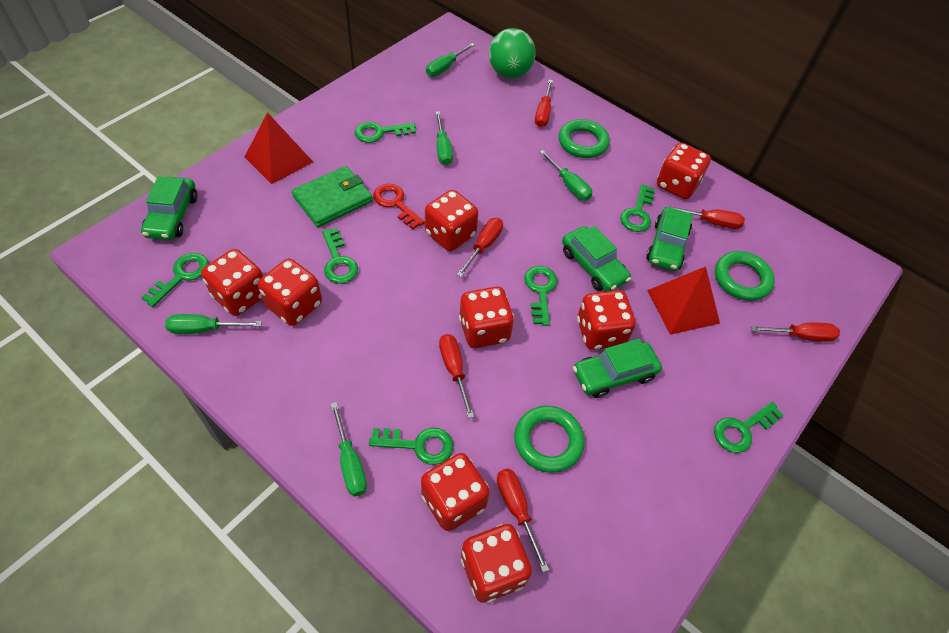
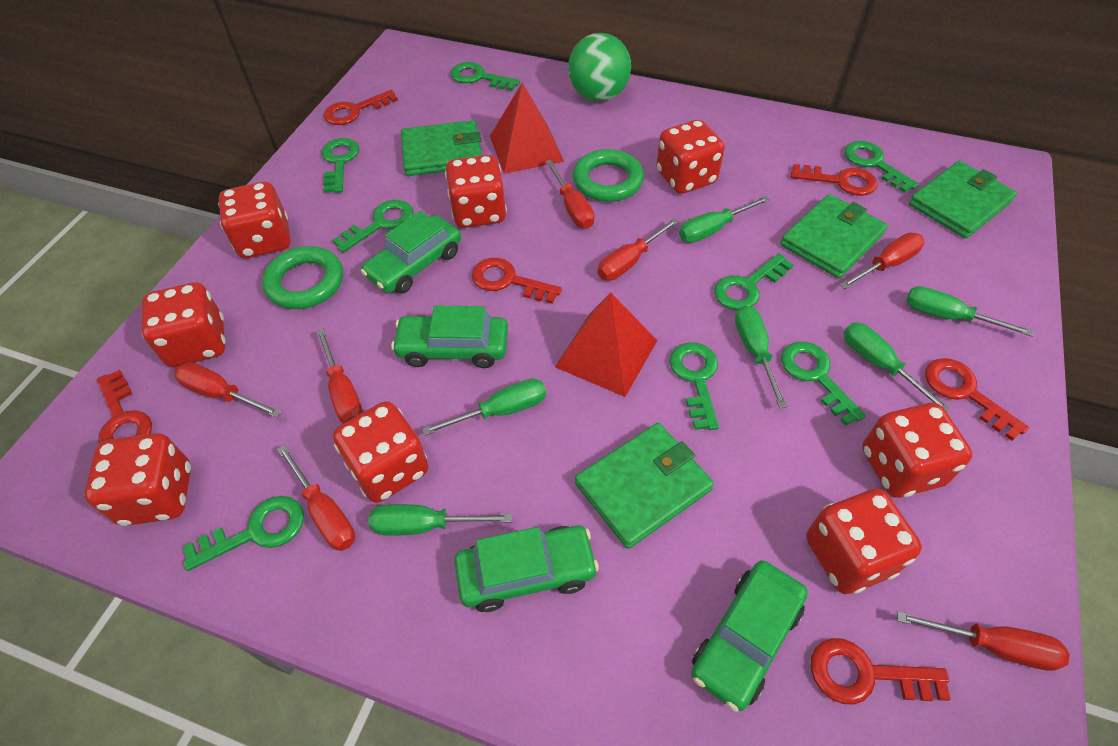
green key: [141,253,209,307] [322,228,358,284] [355,122,416,143] [369,428,454,465] [524,266,558,326] [620,184,655,232] [714,402,784,453] = 7 -> [183,496,304,571] [321,138,359,193] [332,200,414,253] [450,62,520,91] [669,342,719,430] [714,253,794,310] [781,342,866,426] [844,141,919,193] = 8
green ring: [514,406,585,473] [559,119,610,158] [715,251,775,301] = 3 -> [262,246,343,309] [573,149,644,202] = 2
green screwdriver: [165,314,262,334] [331,402,367,496] [426,43,475,77] [435,111,453,165] [540,150,592,200] = 5 -> [369,504,512,536] [422,379,546,436] [679,196,770,243] [735,305,787,408] [844,322,951,412] [906,286,1033,337] = 6
green wallet: [292,166,373,227] = 1 -> [401,120,482,176] [575,423,714,549] [780,194,888,279] [909,161,1017,239] = 4
red key: [373,184,425,230] = 1 -> [97,370,152,443] [324,90,398,125] [472,258,562,304] [791,164,878,196] [811,638,951,705] [925,358,1029,441] = 6
red screwdriver: [439,334,474,418] [457,218,503,277] [497,469,549,572] [535,80,553,127] [665,206,745,229] [751,322,840,342] = 6 -> [174,362,282,417] [277,445,355,551] [316,329,363,424] [545,160,594,229] [598,218,679,280] [840,233,924,289] [897,611,1070,671] = 7

